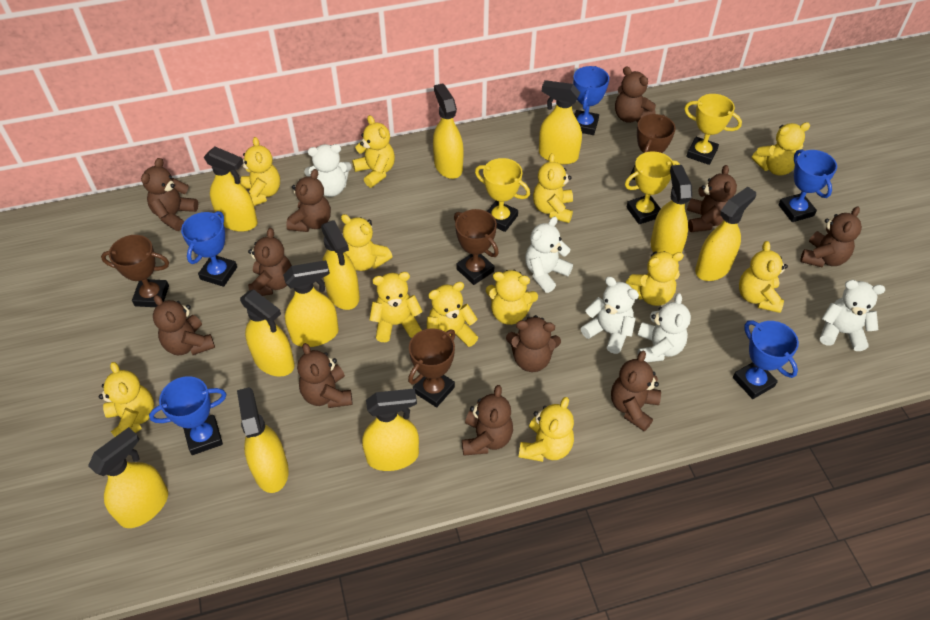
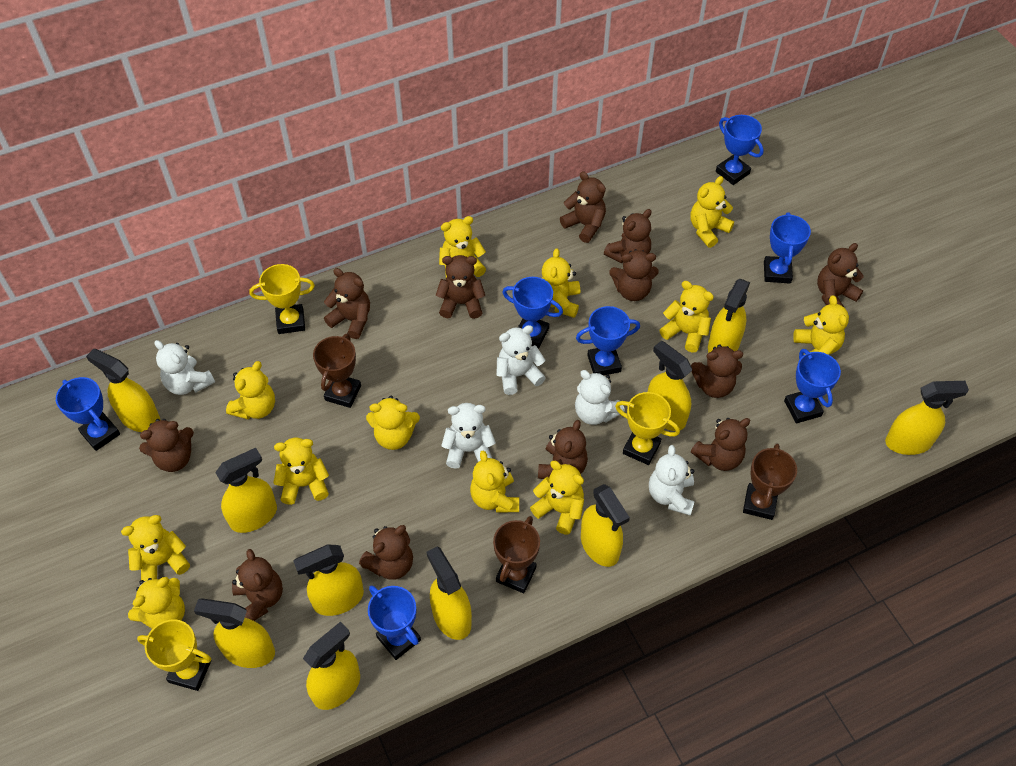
blue trophy: [149,376,226,455] [181,211,237,287] [573,66,609,135] [733,320,799,399] [778,149,837,222] = 5 -> [56,377,120,451] [368,586,421,660] [502,277,563,349] [576,306,640,375] [716,115,764,185] [764,212,811,283] [784,349,841,423] = 7
brown teddy bear: [141,158,198,231] [153,295,215,355] [248,228,292,296] [286,169,331,232] [297,343,352,408] [462,385,513,456] [506,315,561,372] [611,351,661,431] [615,66,656,123] [687,165,737,232] [800,206,862,267] = 11 -> [139,419,194,472] [232,549,283,621] [324,268,370,339] [359,525,413,580] [435,255,485,319] [538,420,588,479] [560,171,606,243] [604,209,652,263] [609,249,658,301] [691,344,743,398] [691,418,750,471] [817,243,864,307] = 12
brown trophy: [101,235,169,307] [408,328,456,408] [454,209,499,285] [631,114,676,180] = 4 -> [313,333,361,408] [493,516,540,593] [743,443,797,520] = 3
yellow spray bottle: [88,427,168,528] [204,147,258,232] [237,387,289,493] [240,289,294,377] [283,260,339,347] [321,220,360,310] [362,388,419,471] [433,83,464,179] [539,80,582,165] [651,165,692,255] [695,187,756,281] = 11 -> [86,349,160,432] [194,598,275,668] [215,448,277,533] [293,544,364,616] [303,622,360,710] [426,547,472,640] [581,484,630,567] [648,341,692,431] [708,279,750,353] [885,381,969,455] = 10

